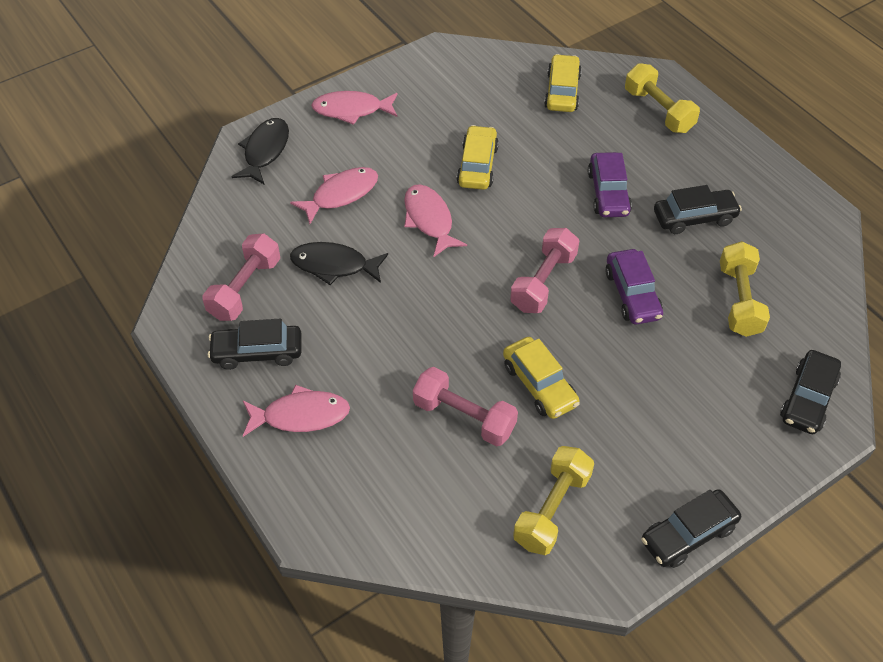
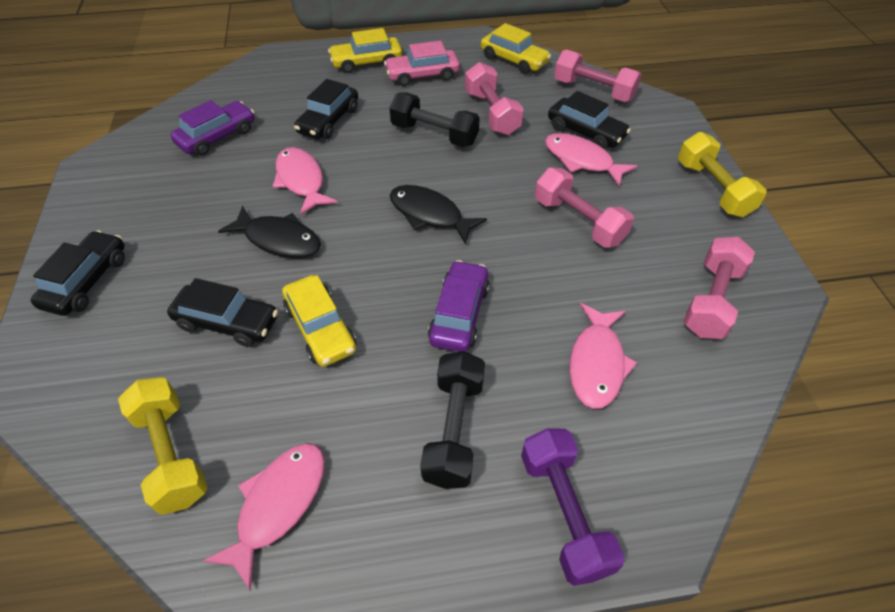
black dumbbell: none = 0 -> [390,93,480,147] [420,351,485,489] = 2
pink car: none = 0 -> [384,41,460,86] = 1
pink dumbbell: [202,233,280,321] [413,367,518,446] [510,228,579,313] = 3 -> [465,62,524,135] [535,168,634,248] [554,49,641,102] [684,237,755,339] = 4
purple dumbbell: none = 0 -> [521,428,625,586] = 1
yellow dumbbell: [513,446,594,555] [625,63,700,133] [720,241,770,337] = 3 -> [118,377,208,515] [678,132,766,217] = 2

